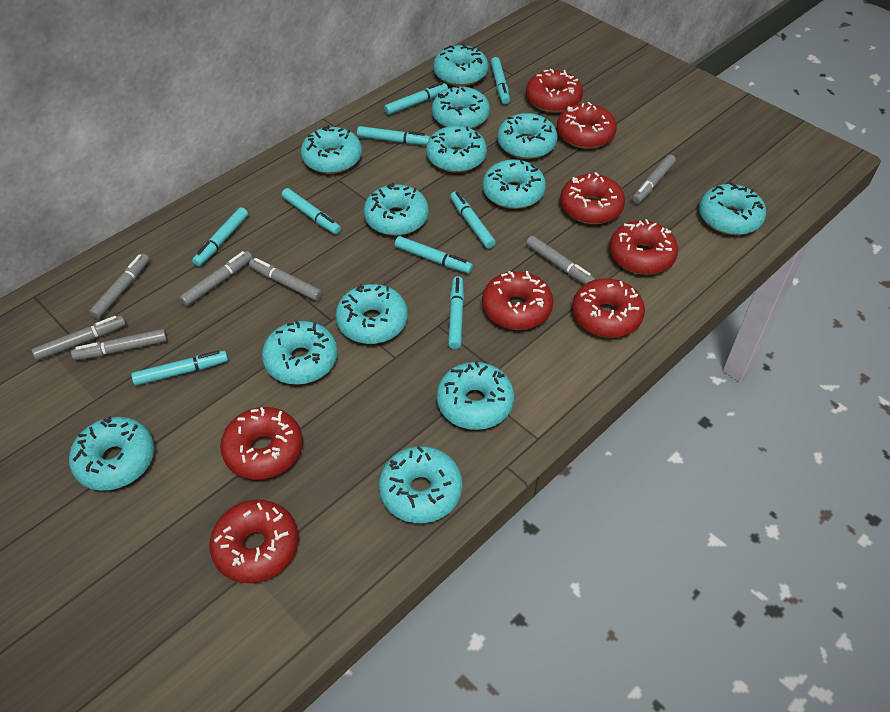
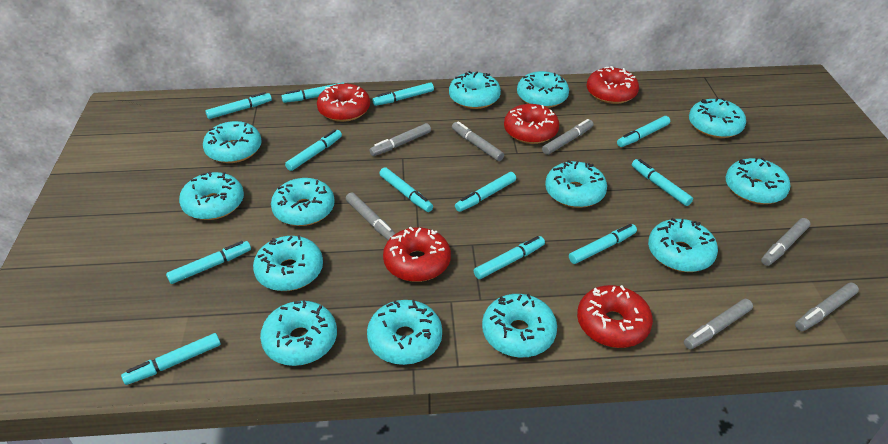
red donut: [209,500,299,583] [220,407,303,480] [482,271,554,330] [526,69,583,113] [557,102,617,149] [560,172,625,224] [572,278,645,338] [609,219,678,275] = 8 -> [317,84,370,122] [383,226,451,282] [504,104,559,144] [577,285,653,348] [587,66,639,104] = 5
turquoise marker: [131,350,228,386] [192,207,248,267] [282,188,341,234] [357,126,430,145] [384,82,448,115] [395,236,473,273] [448,276,464,349] [450,191,496,249] [490,57,510,104] = 9 -> [121,333,221,385] [166,241,251,284] [206,92,272,119] [282,82,345,103] [285,129,342,171] [372,82,434,106] [379,167,433,212] [455,172,516,212] [474,236,545,279] [569,224,637,264] [617,116,670,147] [632,159,693,206] = 12

